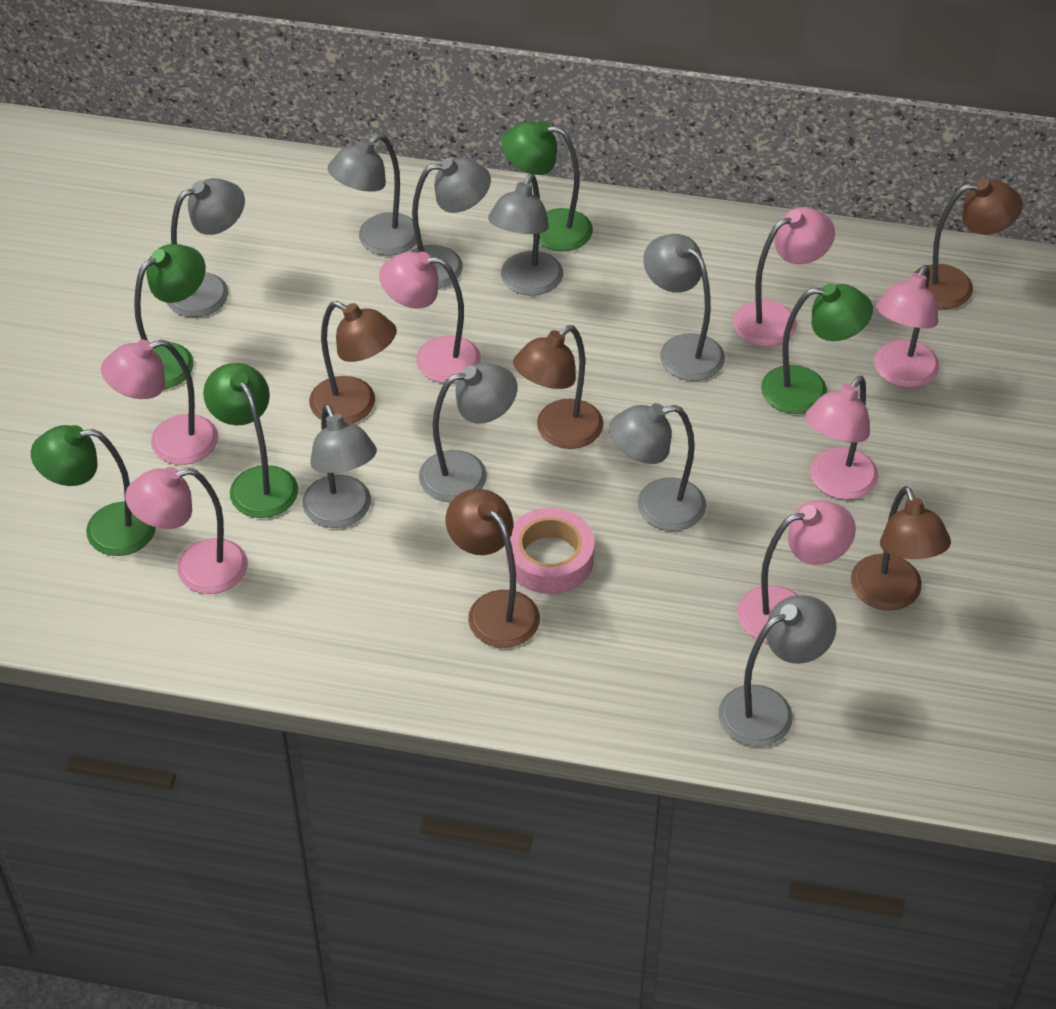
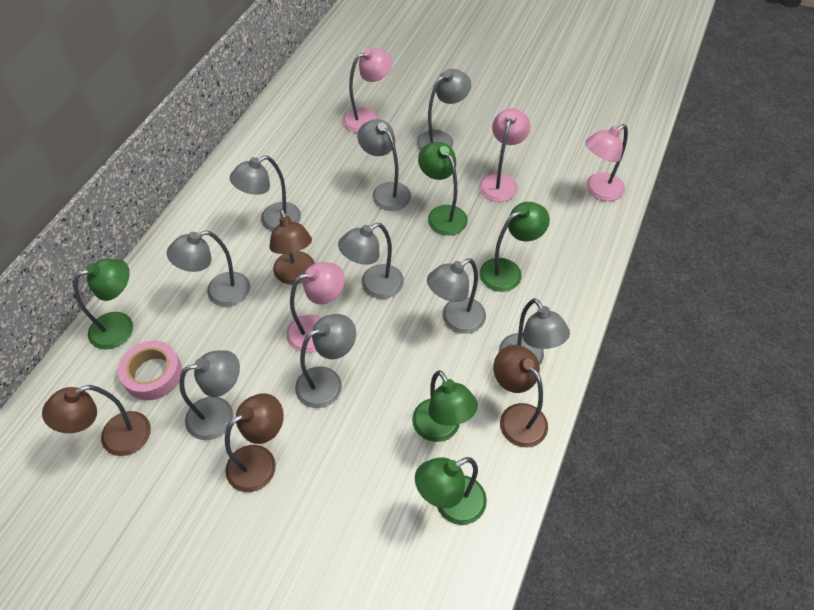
brown lamp: [309,301,397,423] [446,489,540,648] [513,325,604,449] [851,486,951,611] [914,179,1023,309] = 5 -> [42,385,151,456] [225,393,284,492] [269,209,315,285] [493,345,548,447] = 4
pink lamp: [101,340,218,465] [125,467,248,594] [379,252,481,383] [733,207,835,347] [737,500,856,643] [805,376,879,500] [874,265,939,388] = 7 -> [286,262,345,353] [343,48,393,133] [479,108,531,202] [585,124,628,201] = 4

